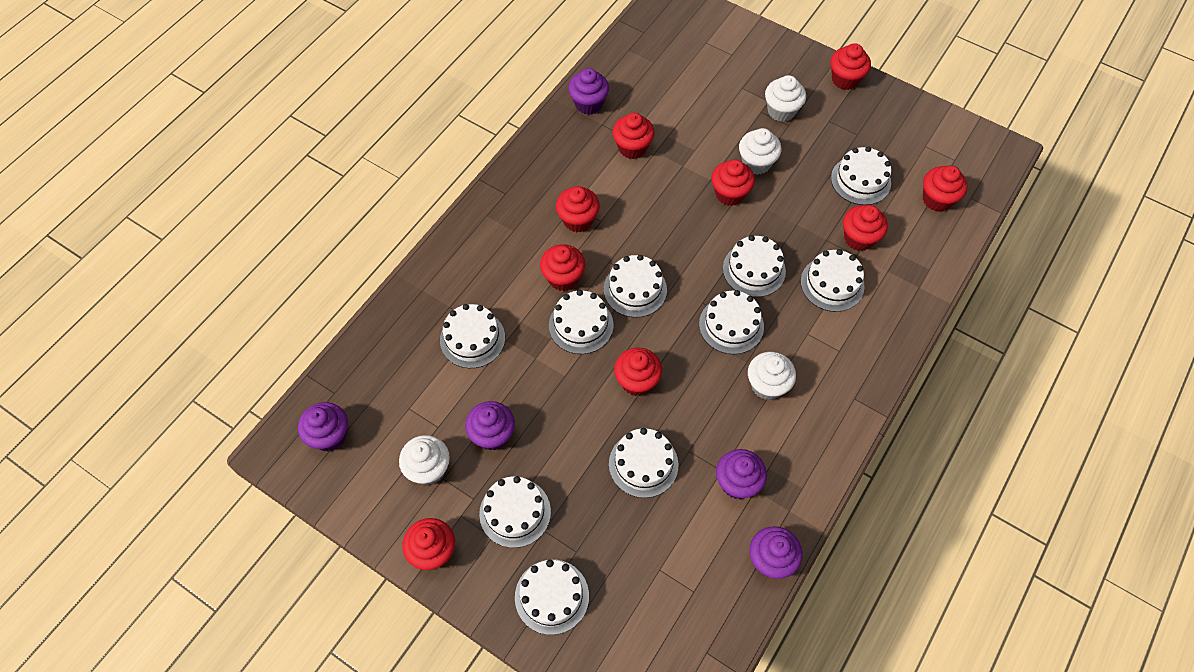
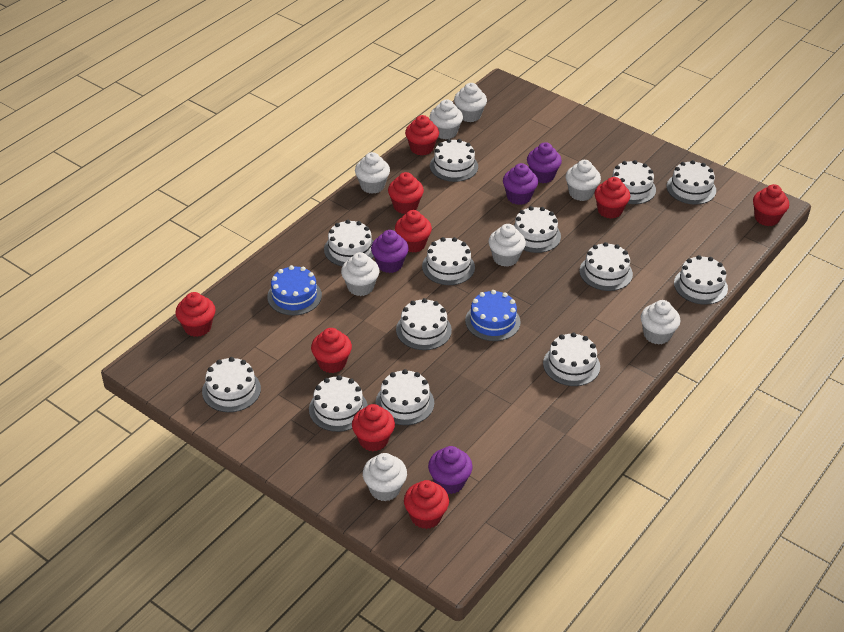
blue cake: none = 0 -> [267,265,322,316] [465,290,521,341] = 2
purple cupcake: [298,402,348,451] [465,401,515,451] [568,68,609,115] [716,449,767,499] [749,526,803,579] = 5 -> [371,230,409,273] [428,446,473,494] [503,163,538,205] [527,142,562,183] = 4
white cake: [440,304,505,368] [479,476,551,548] [515,559,589,635] [549,290,613,354] [604,255,667,318] [609,428,679,498] [699,290,764,354] [723,235,786,297] [801,249,865,312] [831,146,891,205] = 10 -> [202,357,261,412] [309,375,368,432] [324,220,374,266] [376,369,434,425] [396,298,452,350] [422,237,475,285] [430,139,478,182] [513,206,561,253] [543,332,600,386] [579,242,633,291] [612,160,656,204] [667,160,716,205] [674,255,728,305] = 13
white cupcake: [399,435,450,485] [739,128,781,175] [748,352,796,400] [765,75,806,122] = 4 -> [341,252,379,296] [355,152,390,194] [363,453,407,501] [430,99,463,139] [454,83,487,122] [488,224,526,267] [566,160,601,201] [641,300,680,345] = 8

